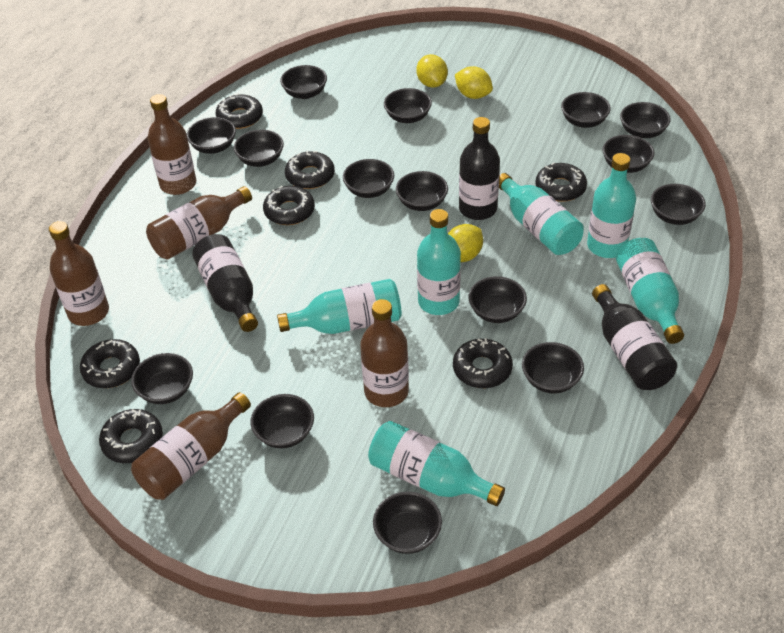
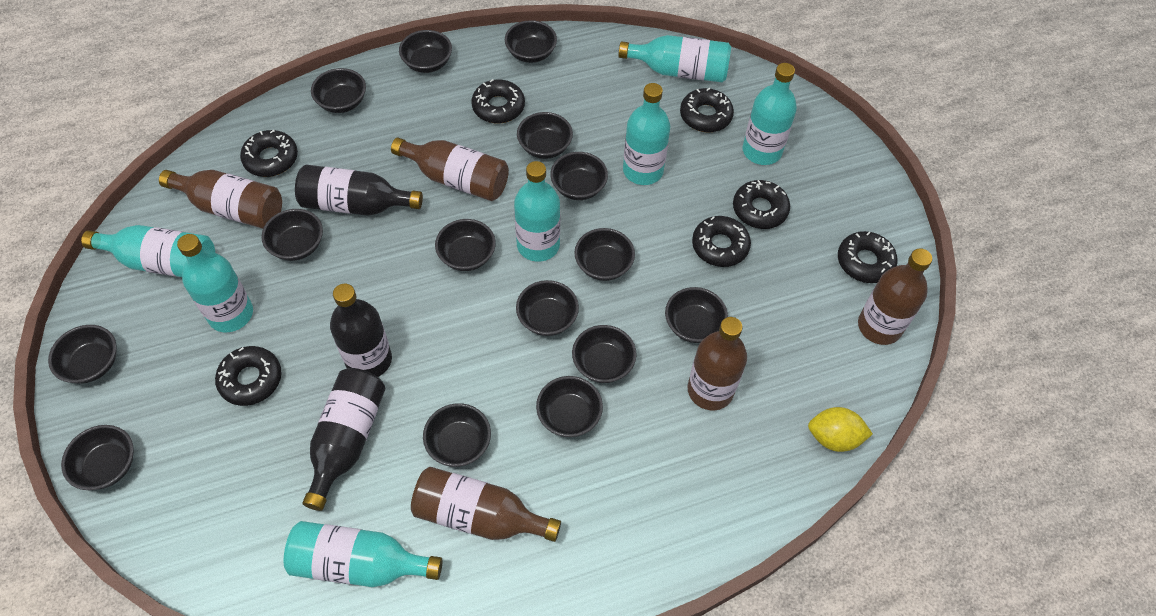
turquoise bottle: [277,279,402,334] [368,421,505,506] [417,209,461,315] [499,173,584,255] [587,153,636,258] [616,238,684,344] = 6 -> [81,225,215,277] [177,234,253,332] [284,521,442,587] [514,161,560,262] [618,35,731,82] [623,83,671,185] [743,63,797,165] = 7
yellow lemon: [416,54,448,88] [448,224,483,262] [455,66,493,99] = 3 -> [808,407,873,452] = 1

